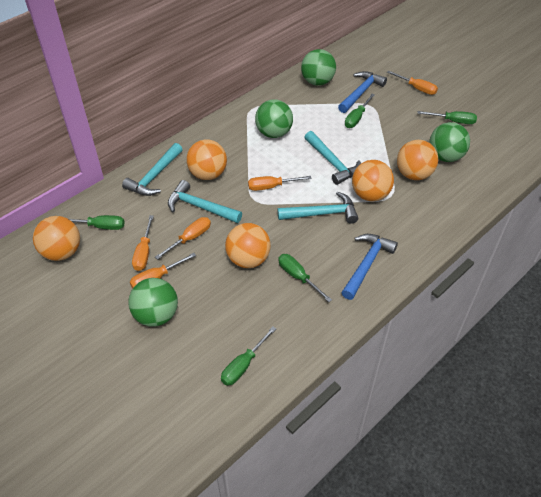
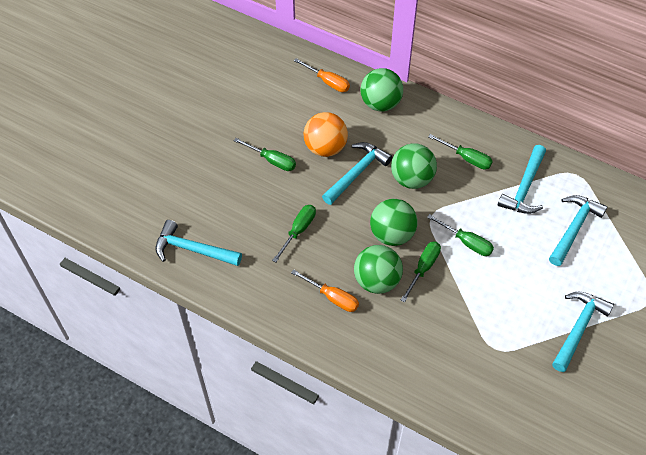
blue hammer: [338,71,387,113] [341,234,398,300] = 2 -> none = 0
orange ball: [33,216,80,261] [186,140,227,180] [225,223,271,268] [352,160,394,202] [397,140,438,180] = 5 -> [303,112,348,157] = 1
orange screwdriver: [130,253,196,289] [132,215,154,271] [155,217,211,260] [248,176,312,191] [387,70,438,95] = 5 -> [291,269,359,312] [294,58,350,92] = 2
turquoise hammer: [122,143,183,196] [168,180,242,223] [277,192,358,224] [304,131,361,185] = 4 -> [156,220,242,266] [322,142,392,205] [497,145,546,214] [549,195,607,266] [552,292,614,372] = 5

